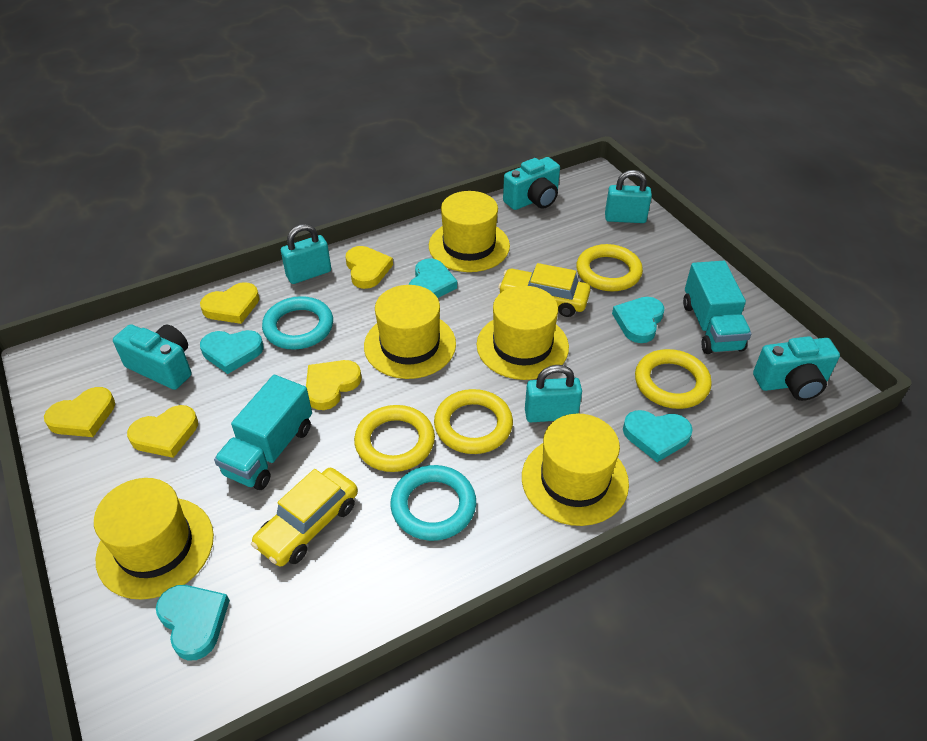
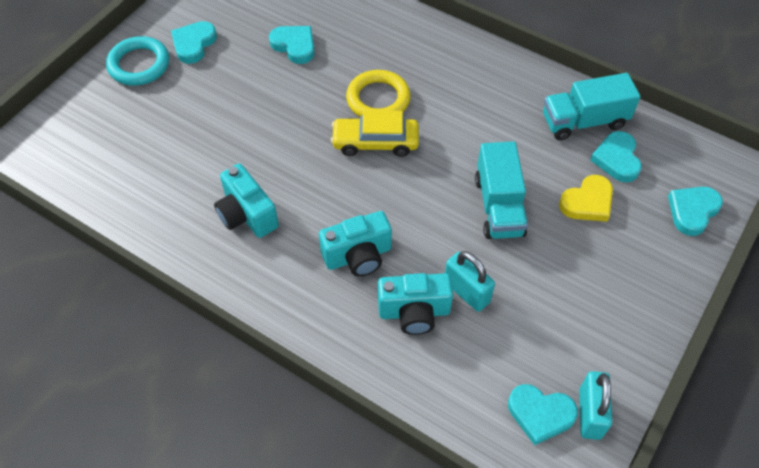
turquoise padlock: [281,224,331,284] [525,365,582,422] [605,170,652,223] = 3 -> [445,251,495,312] [579,371,612,440] = 2
turquoise ring: [262,296,333,350] [390,465,476,541] = 2 -> [106,36,169,86] = 1
yellow car: [251,468,358,566] [498,263,590,317] = 2 -> [331,110,419,157] = 1
yellow hat: [94,478,214,600] [364,285,456,379] [429,191,510,272] [477,286,569,380] [522,414,629,526] = 5 -> none = 0
yellow heart: [44,387,115,437] [127,405,198,458] [200,282,259,324] [306,360,362,410] [346,246,393,289] = 5 -> [559,175,613,222] = 1
yellow ring: [354,405,435,472] [434,389,513,454] [576,244,643,291] [635,349,712,409] = 4 -> [346,70,411,117] = 1

